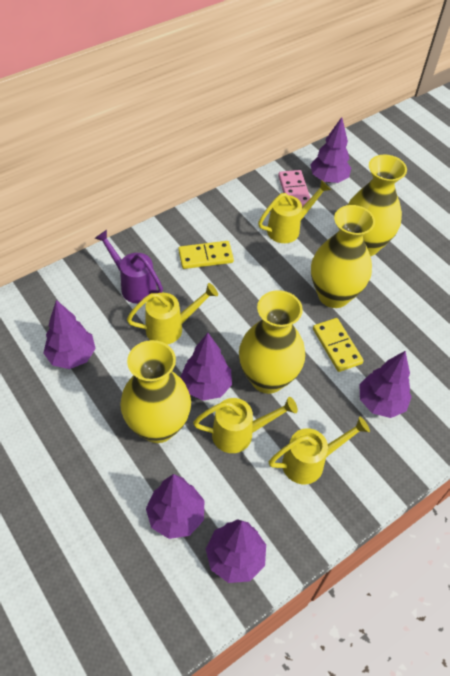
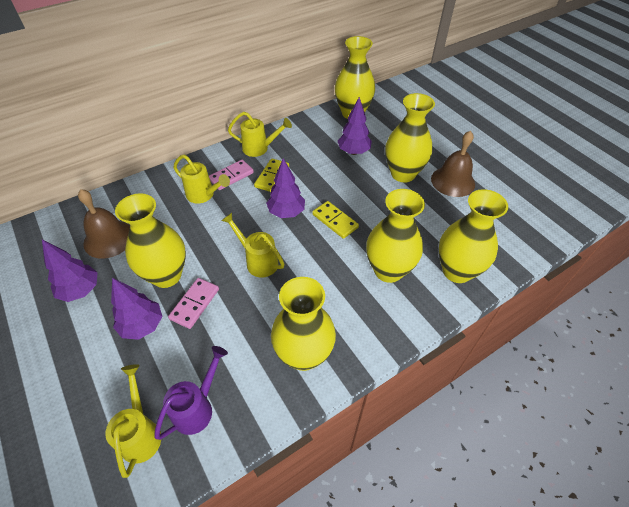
brown bell: none = 0 -> [78,189,130,259] [431,131,475,197] = 2
pink domino: [278,170,310,207] = 1 -> [168,278,219,329] [209,160,254,190] = 2
purple tree: [43,300,96,369] [146,474,205,539] [180,333,232,401] [206,519,266,583] [310,117,351,183] [359,351,412,418] = 6 -> [42,240,98,302] [111,278,162,340] [266,158,305,218] [338,97,372,155] = 4
yellow vase: [120,340,191,443] [239,290,305,394] [311,205,375,308] [348,154,407,256] = 4 -> [115,193,186,288] [271,277,336,371] [335,36,375,119] [366,189,425,283] [385,93,435,182] [438,189,508,283] = 6

